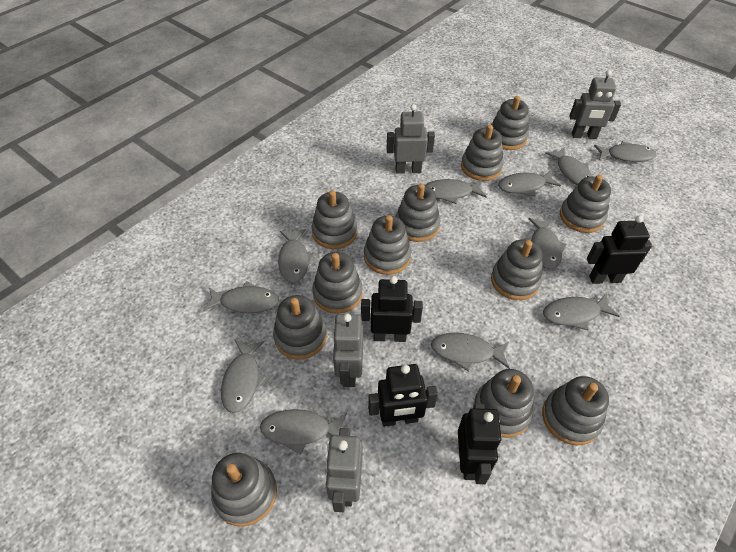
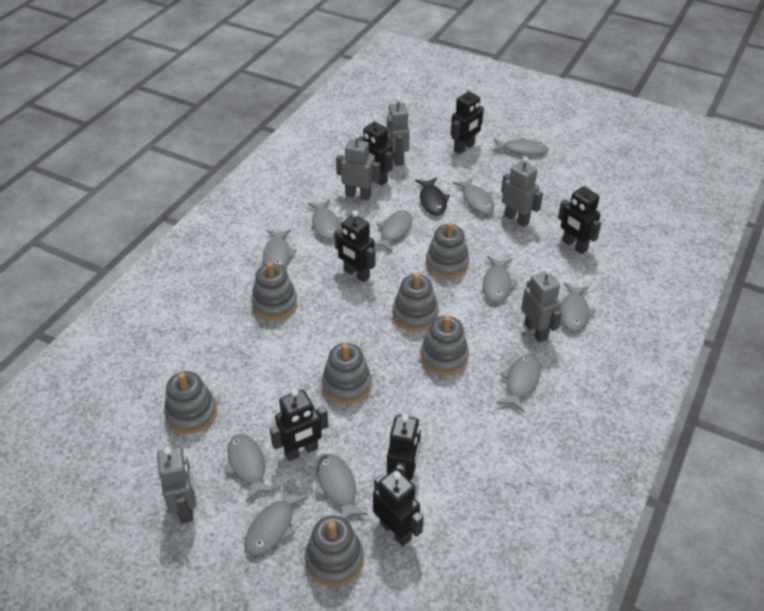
black fish: none = 0 -> [415,178,450,216] = 1
black robot: [361,276,423,342] [368,364,438,427] [458,403,502,484] [587,215,652,284] = 4 -> [270,389,329,461] [334,211,375,282] [358,117,393,186] [373,469,424,546] [387,415,421,480] [451,86,484,154] [558,182,601,254] = 7
grey robot: [325,428,363,512] [332,313,363,387] [387,104,435,174] [569,70,621,139] = 4 -> [157,446,196,524] [336,133,380,200] [387,97,410,166] [501,157,543,227] [521,268,562,343] = 5
grey stacking toy: [211,453,277,527] [273,295,327,360] [312,190,357,249] [312,252,363,314] [364,215,411,275] [395,183,440,242] [461,125,503,181] [473,369,534,438] [491,96,529,150] [491,240,543,300] [542,376,609,445] [560,175,611,233] = 12 -> [164,371,217,434] [251,262,298,320] [305,515,364,587] [322,343,372,404] [392,273,439,331] [421,316,469,375] [426,222,469,279] = 7

